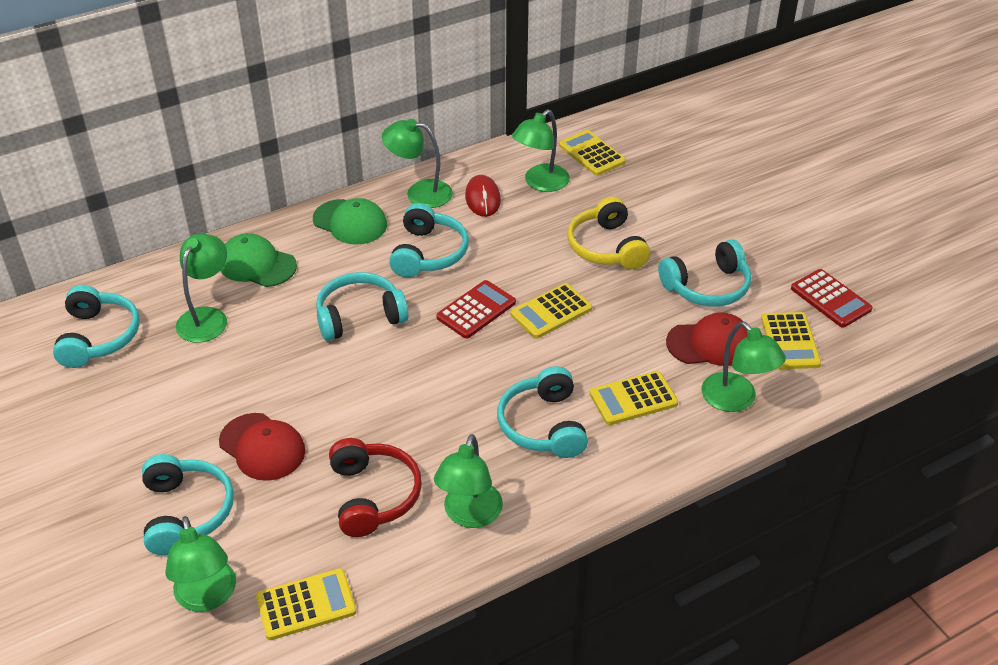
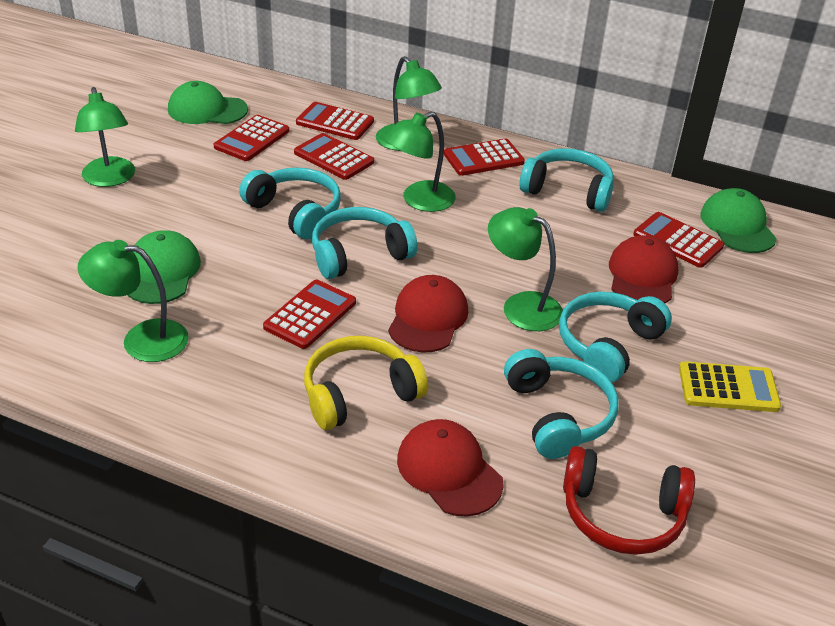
green cap: [220,233,297,287] [313,198,387,245] = 2 -> [127,230,201,304] [168,81,248,124] [701,188,777,253] = 3
green lamp: [165,516,236,612] [176,233,227,343] [382,119,453,208] [434,434,503,528] [512,110,570,192] [701,321,786,412] = 6 -> [75,87,135,187] [78,240,189,362] [376,56,442,151] [384,111,455,212] [488,207,563,331] = 5
red calculator: [436,280,516,339] [791,269,873,328] = 2 -> [214,115,289,161] [263,280,356,349] [294,133,374,180] [296,102,374,140] [444,139,525,176] [634,212,724,268] = 6
red cap: [219,413,305,481] [666,312,747,366] = 2 -> [388,275,468,353] [397,419,504,517] [609,235,679,303] = 3
red mouse: [465,175,501,217] = 1 -> none = 0
turquoise headphones: [53,285,140,368] [142,454,234,555] [316,272,409,341] [389,203,469,277] [497,366,588,458] [658,239,752,306] = 6 -> [239,168,341,239] [312,207,418,279] [504,349,619,459] [519,148,614,212] [559,292,672,382] = 5
yellow calculator: [256,568,356,640] [510,283,592,339] [559,130,626,176] [590,371,678,425] [761,312,821,369] = 5 -> [679,361,781,412] = 1

